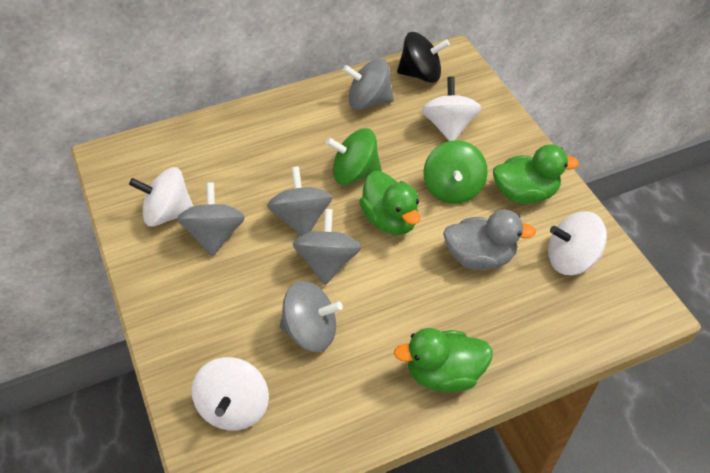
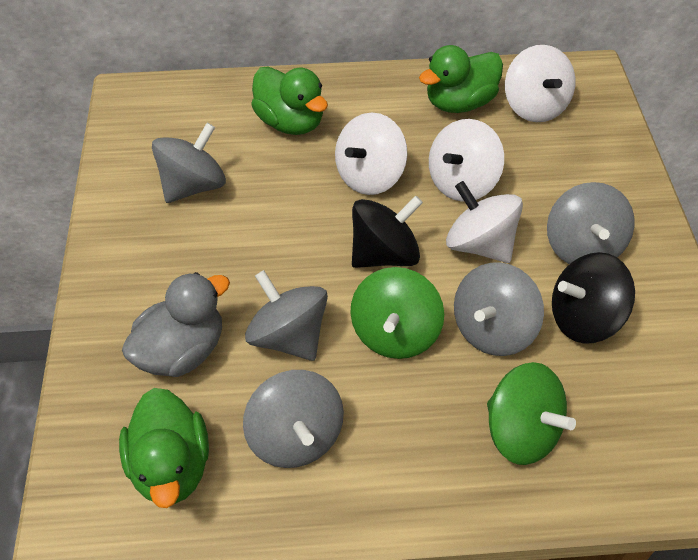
black spinning top: [397,32,450,83] = 1 -> [352,196,423,268] [552,252,635,343] = 2

